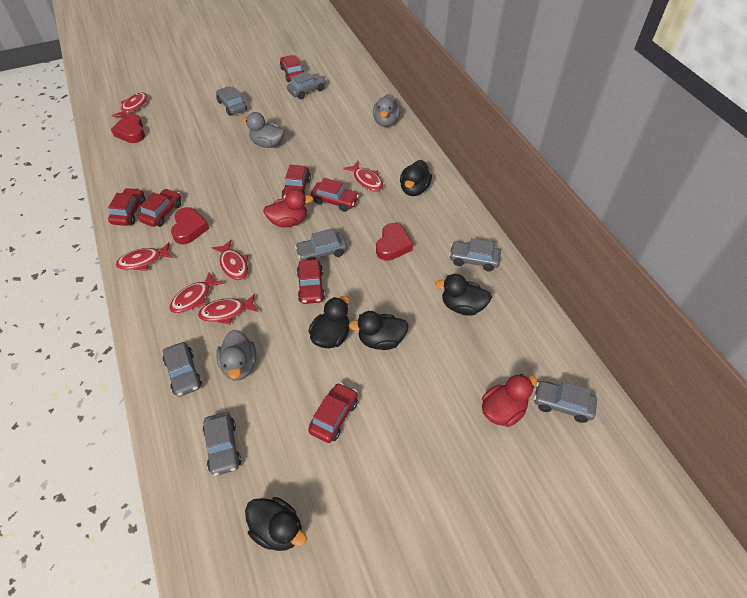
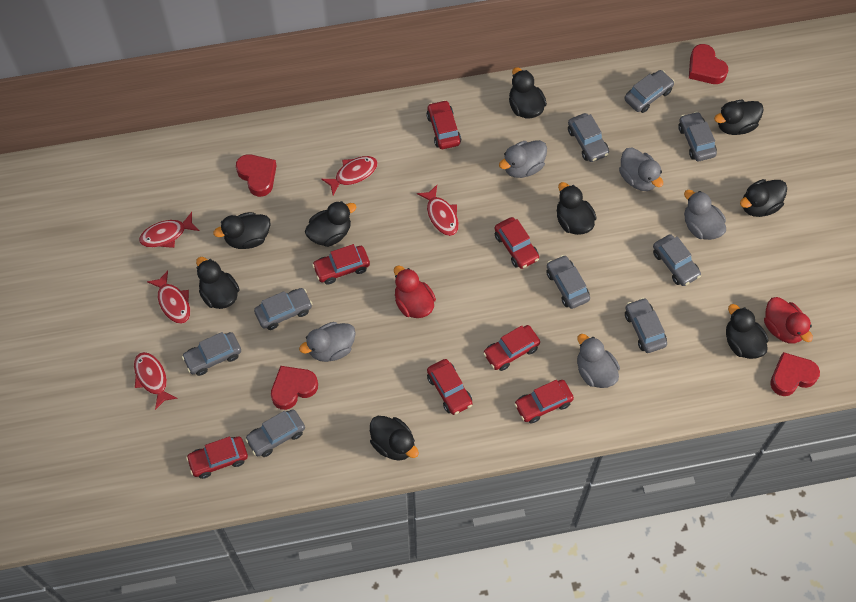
black duck: [245,497,307,551] [309,296,349,348] [349,311,409,350] [400,160,432,196] [435,274,492,316] = 5 -> [196,257,240,309] [213,212,270,249] [305,201,357,247] [370,416,419,461] [509,67,547,118] [557,182,596,235] [714,100,764,135] [726,304,768,359] [740,179,787,217] = 9
grey car: [162,342,202,397] [203,412,241,476] [216,87,247,116] [287,71,326,99] [295,228,347,261] [449,238,501,271] [534,381,597,423] = 7 -> [182,332,241,376] [245,409,305,457] [254,288,312,330] [546,255,590,309] [568,113,609,162] [624,70,675,113] [625,298,667,353] [653,234,701,286] [678,111,717,161] = 9
grey duck: [216,329,256,381] [241,112,285,148] [373,94,401,127] = 3 -> [299,322,356,362] [499,140,547,178] [577,334,620,388] [619,147,663,191] [684,190,726,240] = 5
red fish: [111,92,148,118] [116,243,173,271] [169,272,224,313] [198,294,258,325] [212,240,248,280] [343,161,383,191] = 6 -> [134,352,178,410] [139,212,200,248] [147,271,190,324] [321,156,378,195] [417,185,459,236] = 5
red heart: [111,114,145,143] [171,207,210,245] [376,223,413,261] = 3 -> [236,154,277,197] [271,366,318,410] [689,44,728,84] [770,352,820,396] = 4

